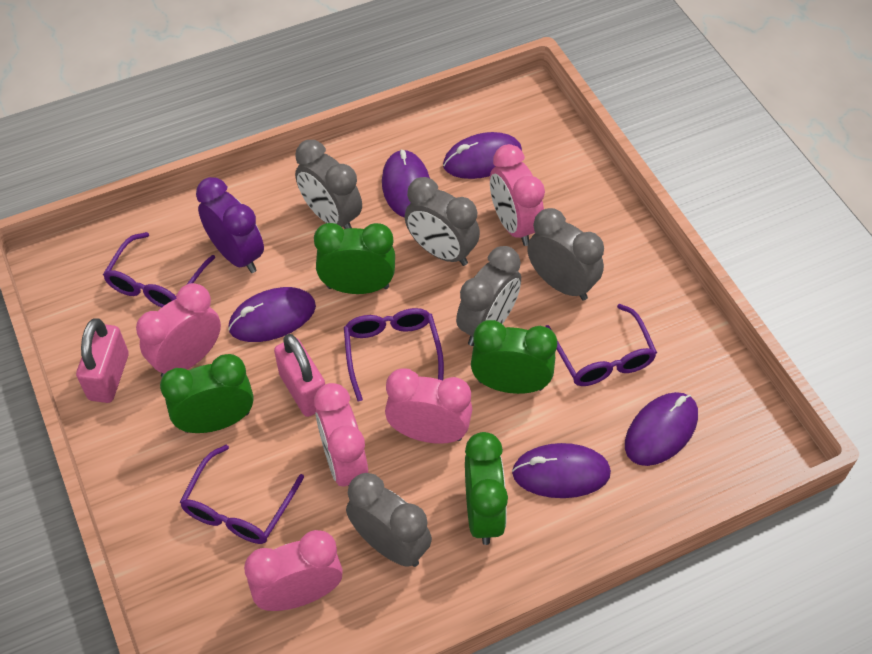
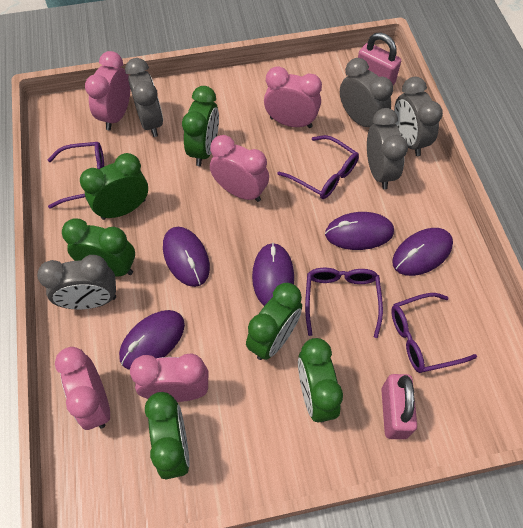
green clock: [160,354,254,433] [314,223,395,294] [465,432,508,545] [471,320,557,394] = 4 -> [62,219,135,277] [80,153,148,220] [145,392,190,480] [182,86,219,166] [246,283,302,360] [298,338,343,423] = 6
purple clock: [196,177,264,273] = 1 -> none = 0

